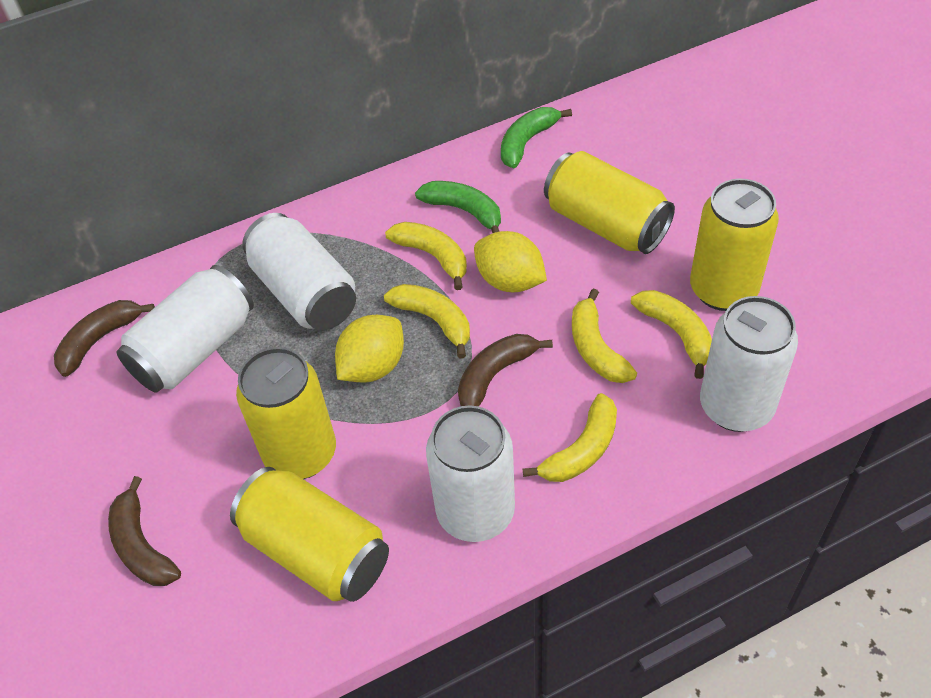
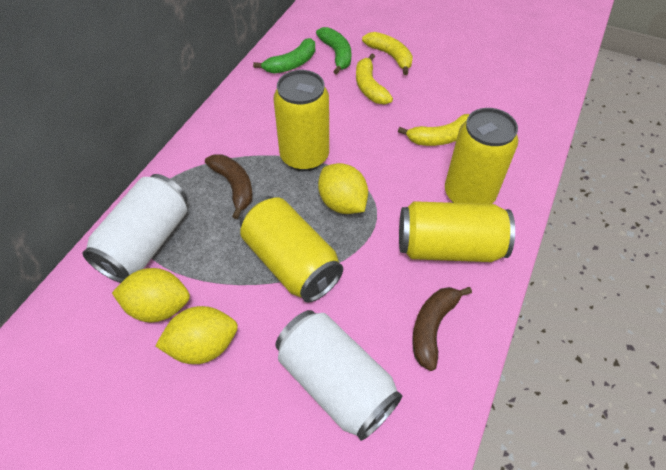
brown banana: [54,300,155,377] [108,476,181,586] [458,334,553,407] = 3 -> [205,154,253,219] [412,287,472,371] = 2
white can: [117,265,254,393] [242,213,356,331] [426,405,515,542] [700,296,798,432] = 4 -> [82,174,188,283] [275,310,402,441] = 2
yellow banana: [384,284,470,358] [385,222,467,290] [523,393,617,482] [572,288,637,383] [631,290,712,379] = 5 -> [356,54,393,104] [362,32,413,75] [398,114,470,146] = 3
yellow lemon: [335,315,404,382] [474,231,547,292] = 2 -> [112,268,190,322] [155,306,238,364] [318,163,368,214] = 3

